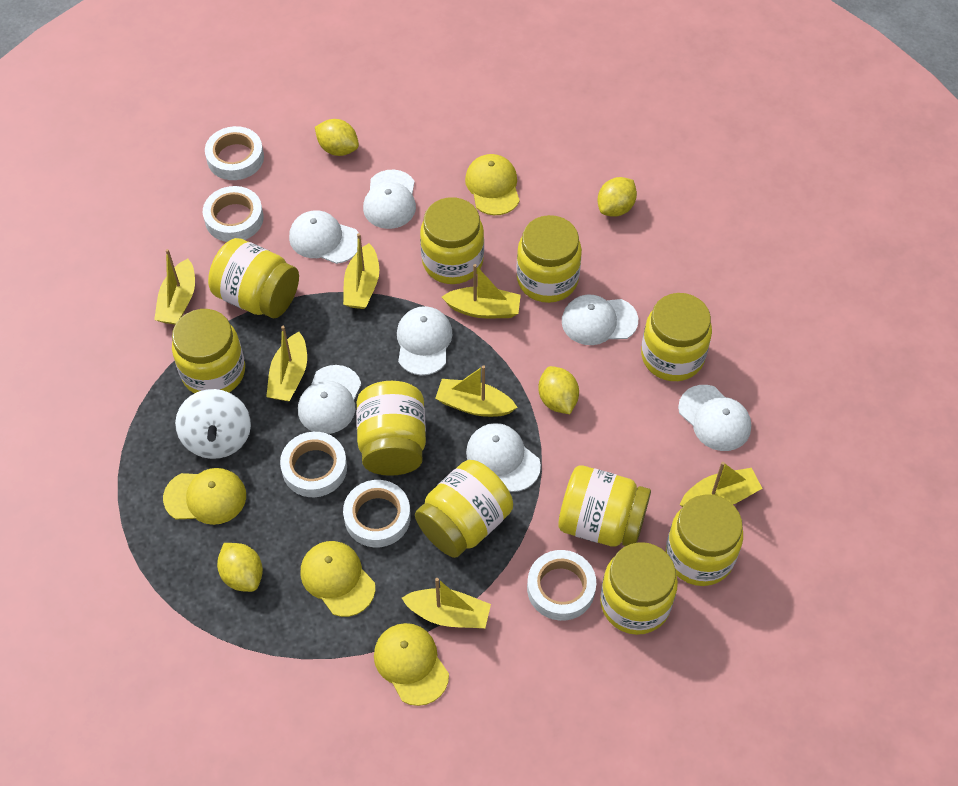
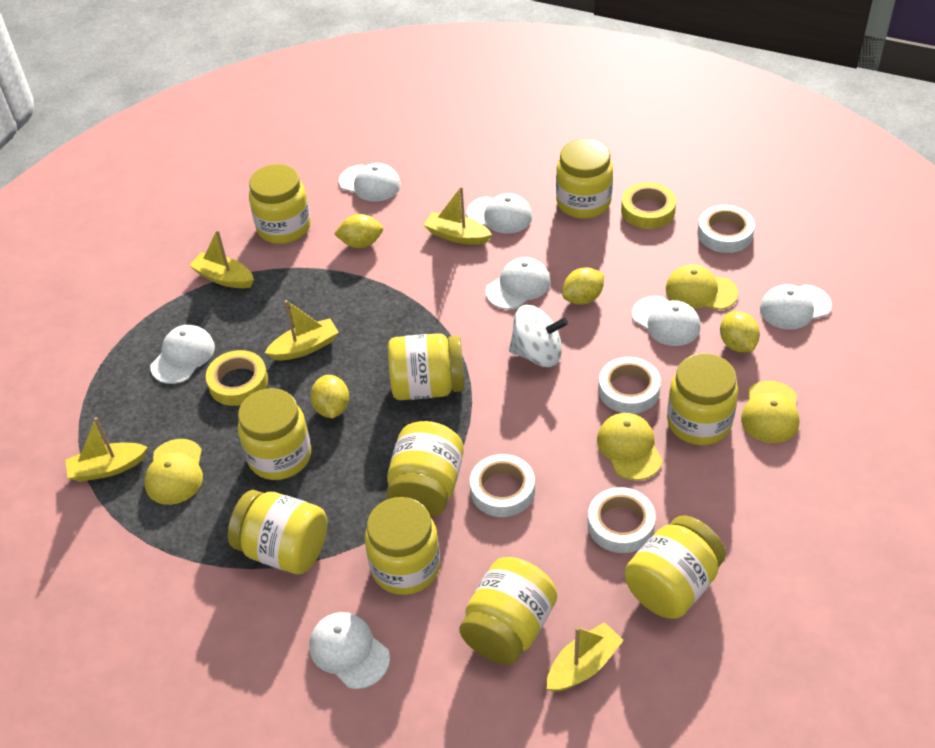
white tape: [203,186,264,242] [205,126,264,180] [280,432,347,497] [343,480,411,547] [527,550,596,621] = 5 -> [470,454,535,517] [588,487,656,553] [598,357,661,414] [697,205,755,253] = 4
yellow boat: [154,249,195,325] [266,326,307,401] [343,233,379,309] [402,578,491,628] [435,365,518,417] [442,264,521,318] [680,462,763,507] = 7 -> [65,417,148,482] [189,230,254,288] [265,300,339,361] [424,186,492,245] [546,622,624,692] = 5
yellow tape: none = 0 -> [206,350,268,406] [621,182,676,229] = 2

